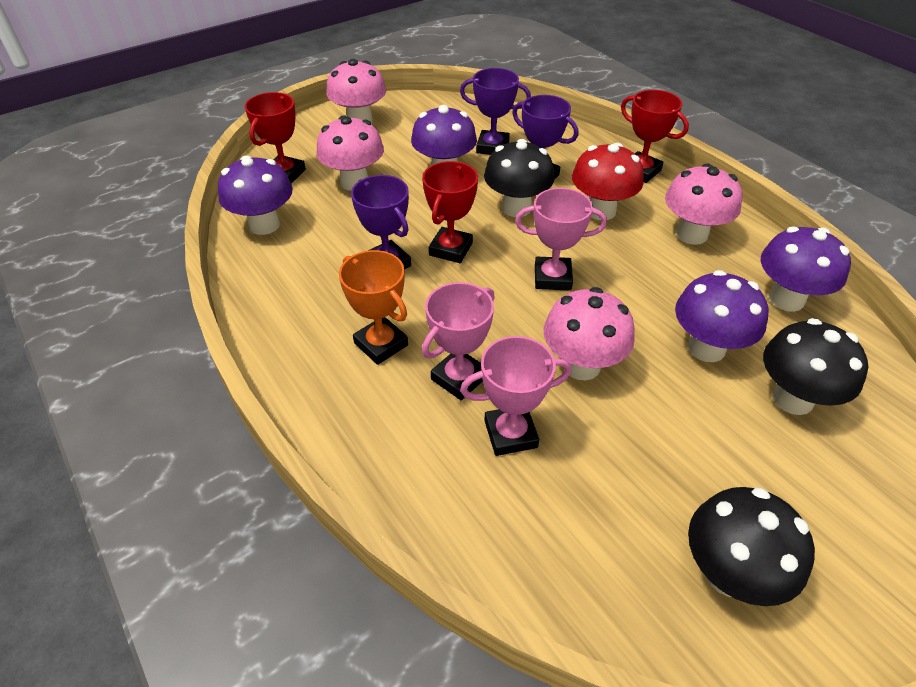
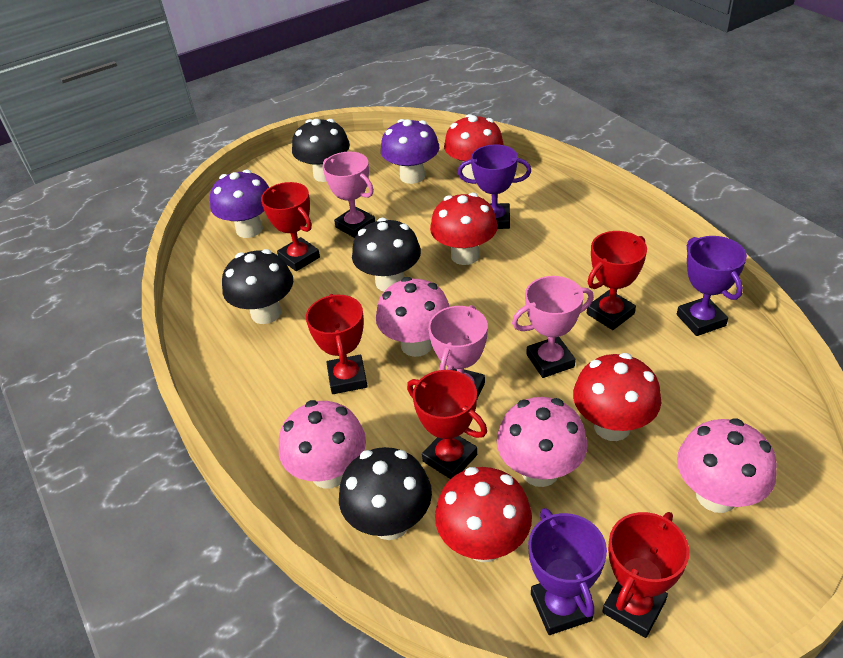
black mushroom: [484,139,554,217] [688,487,815,606] [763,318,868,415] = 3 -> [222,249,293,324] [292,119,350,182] [339,447,432,540] [352,218,421,291] = 4
orange trophy: [339,250,408,365] = 1 -> none = 0
purple mushroom: [218,155,293,235] [411,105,477,165] [675,270,769,362] [761,226,851,312] = 4 -> [210,170,269,238] [381,119,439,184] = 2
red mushroom: [572,143,644,220] = 1 -> [430,193,498,265] [435,467,532,562] [444,114,504,180] [573,353,661,441] = 4
red trophy: [245,92,306,184] [422,161,478,263] [621,90,689,183] = 3 -> [261,182,320,271] [306,294,368,394] [407,370,487,479] [587,231,647,330] [602,512,689,638] = 5

